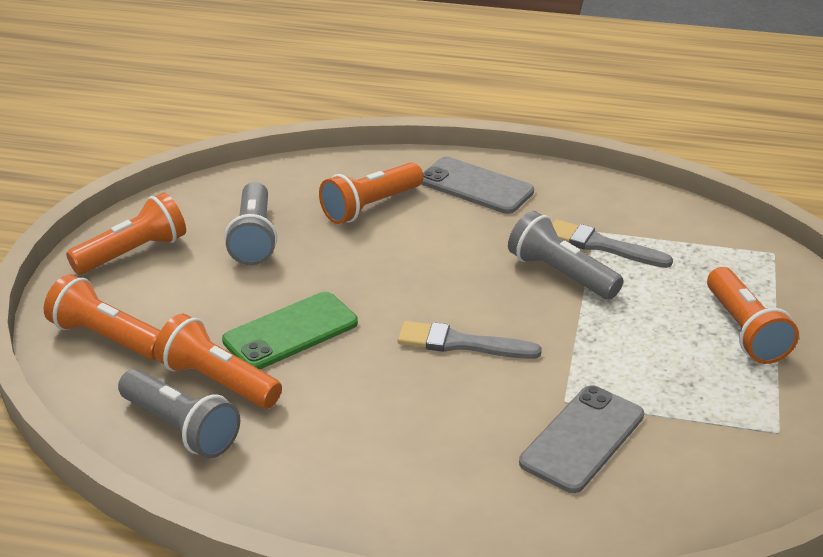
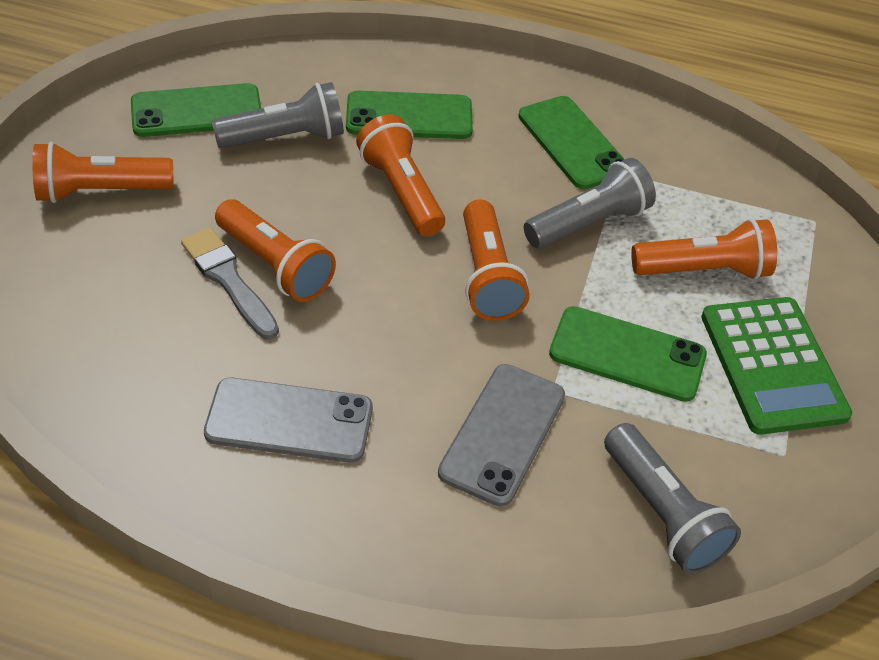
green calculator: none = 0 -> [701,297,852,435] = 1
green phone: [222,292,358,369] = 1 -> [131,83,261,137] [346,91,473,139] [518,96,625,189] [549,306,707,402] = 4
grey brush: [398,321,542,359] [553,220,673,268] = 2 -> [181,227,279,340] = 1

